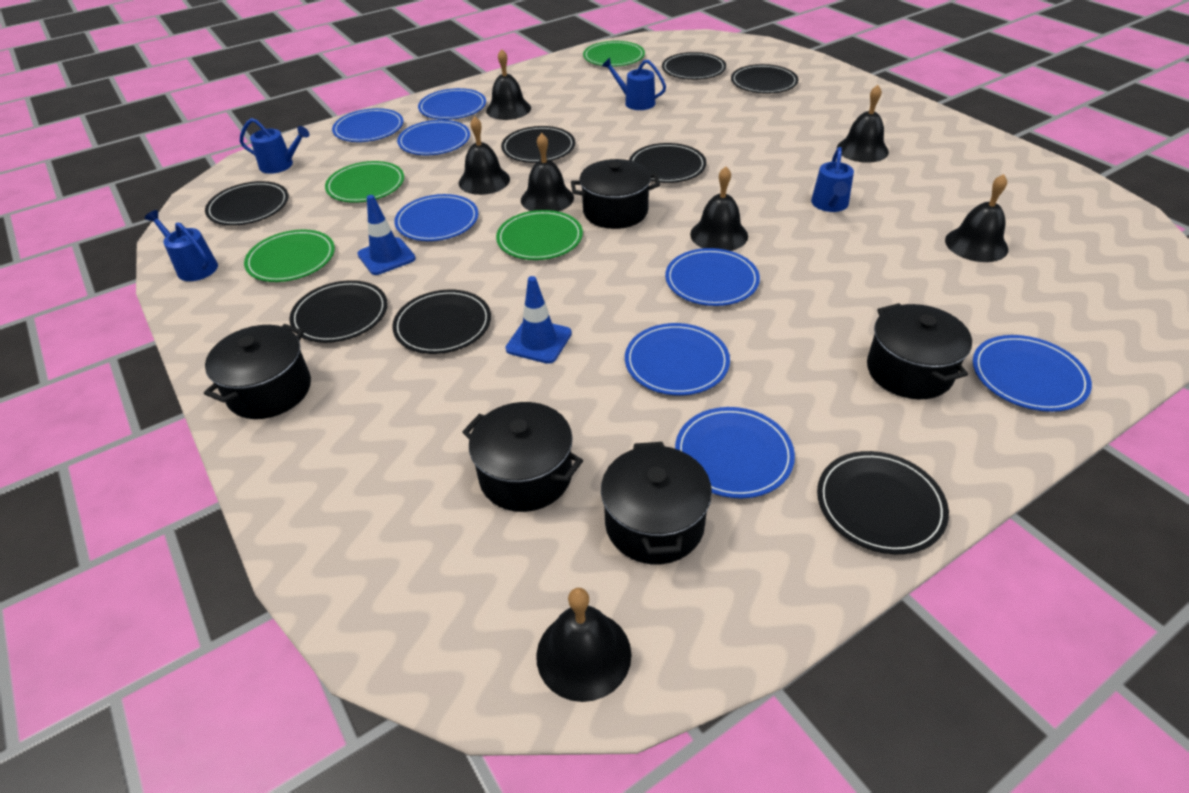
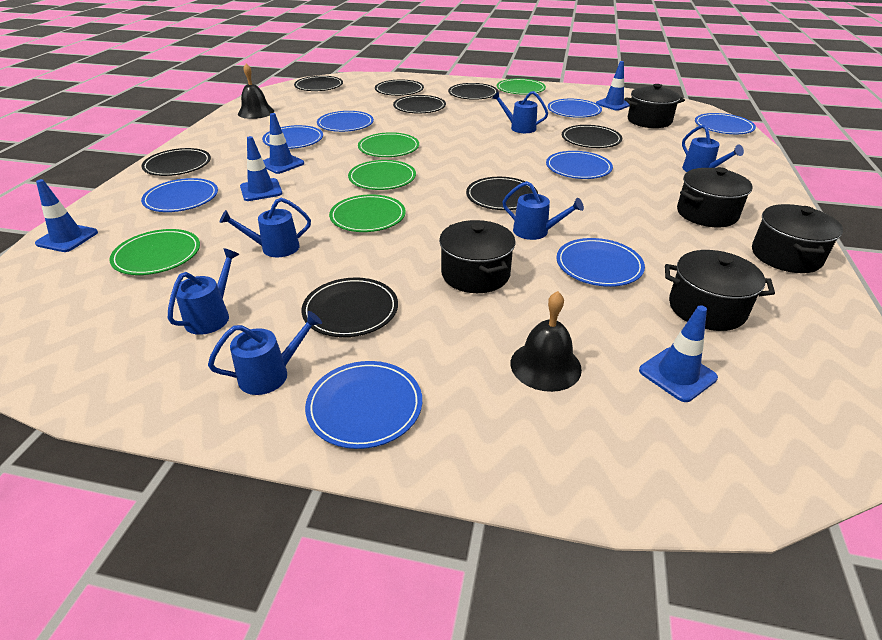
black bell: [459,116,510,195] [486,49,531,120] [521,133,574,212] [536,588,631,702] [690,167,748,251] [837,85,889,163] [945,174,1008,262] = 7 -> [238,64,274,119] [511,291,582,392] = 2
blue traffic cone: [357,195,416,275] [505,276,572,364] = 2 -> [35,179,98,252] [240,136,282,201] [263,113,304,174] [596,61,630,111] [639,305,718,402] = 5
blue watering can: [145,210,218,281] [240,118,309,174] [602,58,666,110] [811,147,854,212] = 4 -> [168,248,239,335] [208,311,322,395] [220,198,311,257] [492,91,548,133] [502,181,584,240] [682,125,744,172] = 6
green plate: [244,230,335,282] [325,161,404,203] [496,210,583,260] [583,41,645,67] = 4 -> [109,229,200,275] [329,194,406,232] [348,160,416,190] [358,132,419,157] [497,78,546,94] = 5

